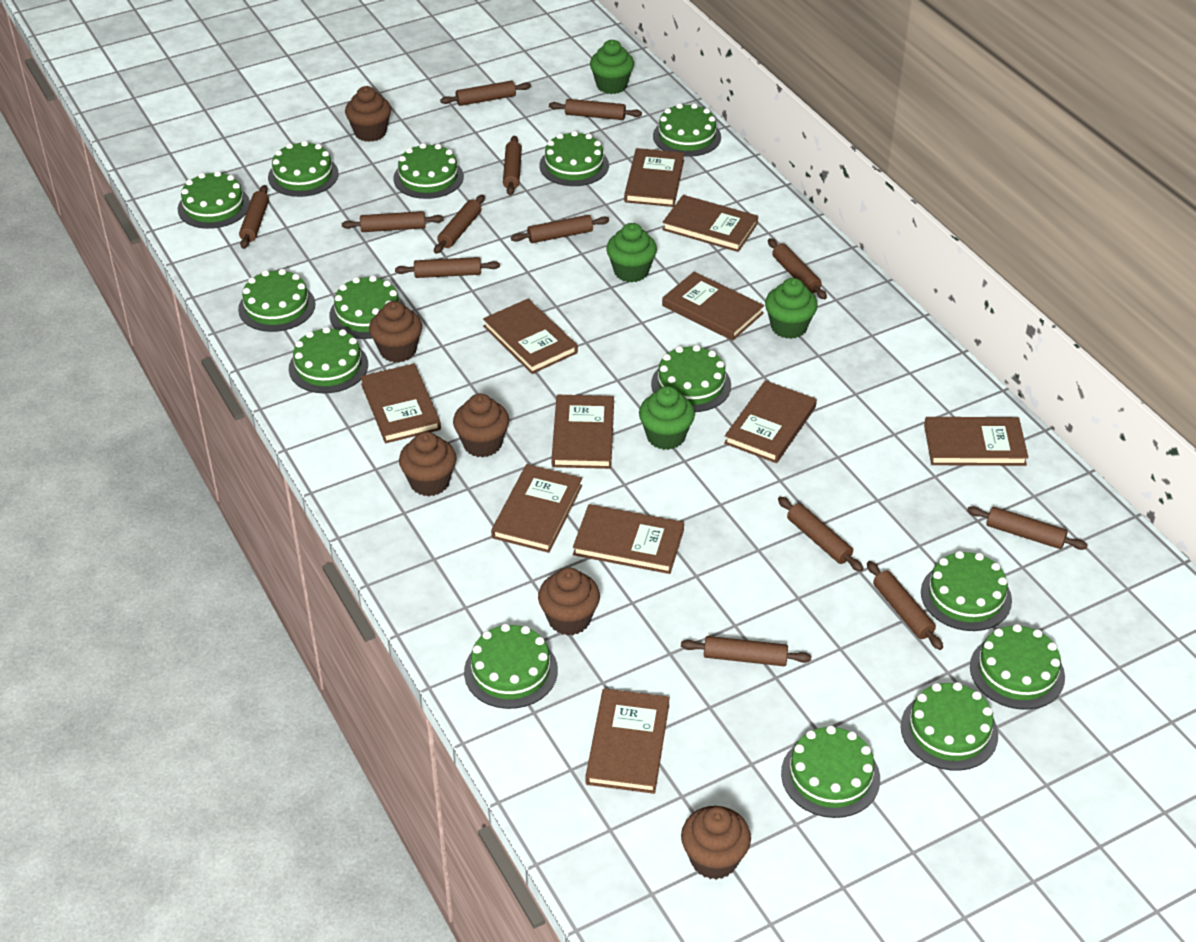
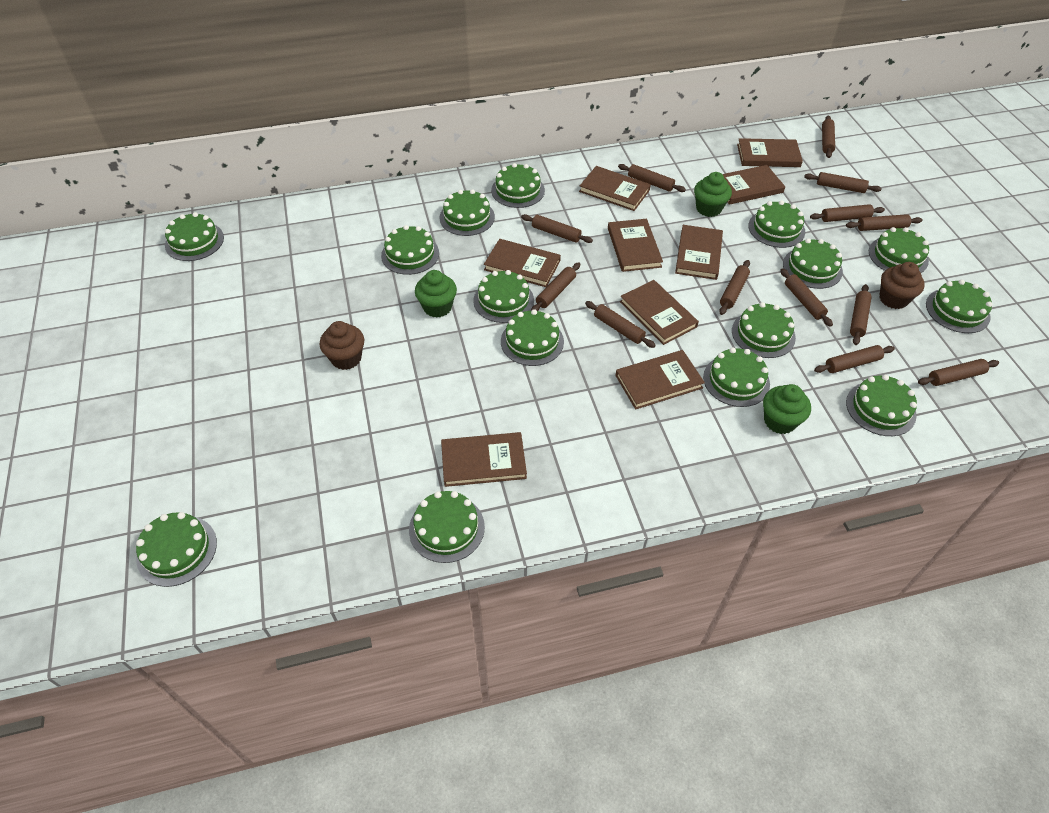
brown book: [360,364,441,443] [483,299,578,374] [491,464,582,553] [551,395,614,469] [573,504,684,574] [586,689,670,794] [624,148,684,207] [662,195,758,252] [662,272,764,341] [724,380,817,463] [924,417,1029,466] = 11 -> [441,432,527,487] [484,239,561,287] [579,166,651,211] [608,219,663,272] [615,350,705,410] [620,280,699,345] [675,225,723,280] [722,165,785,205] [737,138,803,167] = 9
brown cupcake: [345,86,391,142] [369,301,422,363] [399,432,457,496] [453,394,509,458] [538,568,600,636] [681,806,751,880] = 6 -> [320,321,364,370] [879,262,925,309] = 2
green cake: [178,171,250,229] [238,269,315,332] [268,141,339,197] [289,327,368,393] [329,276,406,339] [393,143,464,199] [464,624,558,709] [539,131,609,186] [651,345,731,412] [653,103,721,157] [781,725,880,818] [901,682,998,771] [921,551,1012,631] [970,624,1065,710] = 14 -> [136,512,217,587] [165,212,224,261] [381,225,439,275] [409,491,485,563] [439,189,495,236] [473,270,534,323] [491,163,545,208] [501,309,564,366] [703,348,770,407] [732,302,796,358] [748,200,805,248] [783,238,843,289] [846,375,917,436] [869,227,929,273] [926,280,993,333] = 15
green cupcake: [590,40,634,94] [606,223,657,282] [639,386,695,450] [765,278,818,339] = 4 -> [415,270,457,318] [694,172,732,217] [763,384,811,434] = 3

